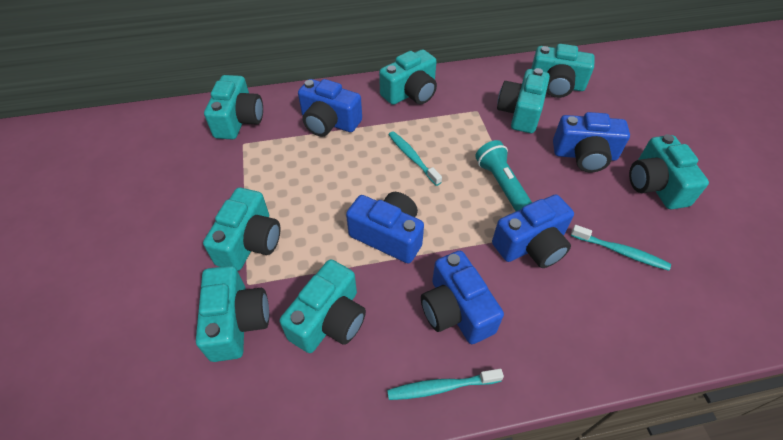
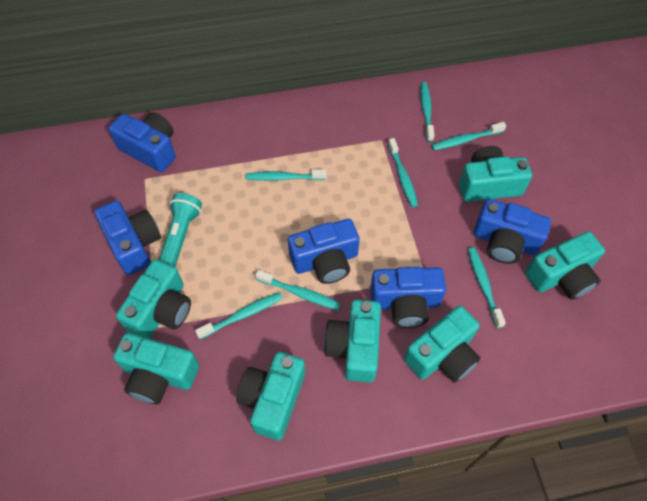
turquoise camera: [196,266,269,362] [203,188,281,271] [204,75,263,140] [280,259,366,353] [379,49,437,105] [497,68,550,133] [531,44,595,98] [629,134,709,209] = 8 -> [113,333,199,404] [116,259,191,339] [236,352,305,441] [324,300,381,382] [404,306,481,383] [459,146,532,202] [525,231,605,300] = 7
turquoise toothbrush: [387,369,504,400] [388,131,442,186] [571,225,671,271] = 3 -> [195,292,283,339] [246,169,327,181] [255,270,341,310] [388,138,418,208] [420,82,435,142] [432,122,506,150] [468,247,506,328] = 7

